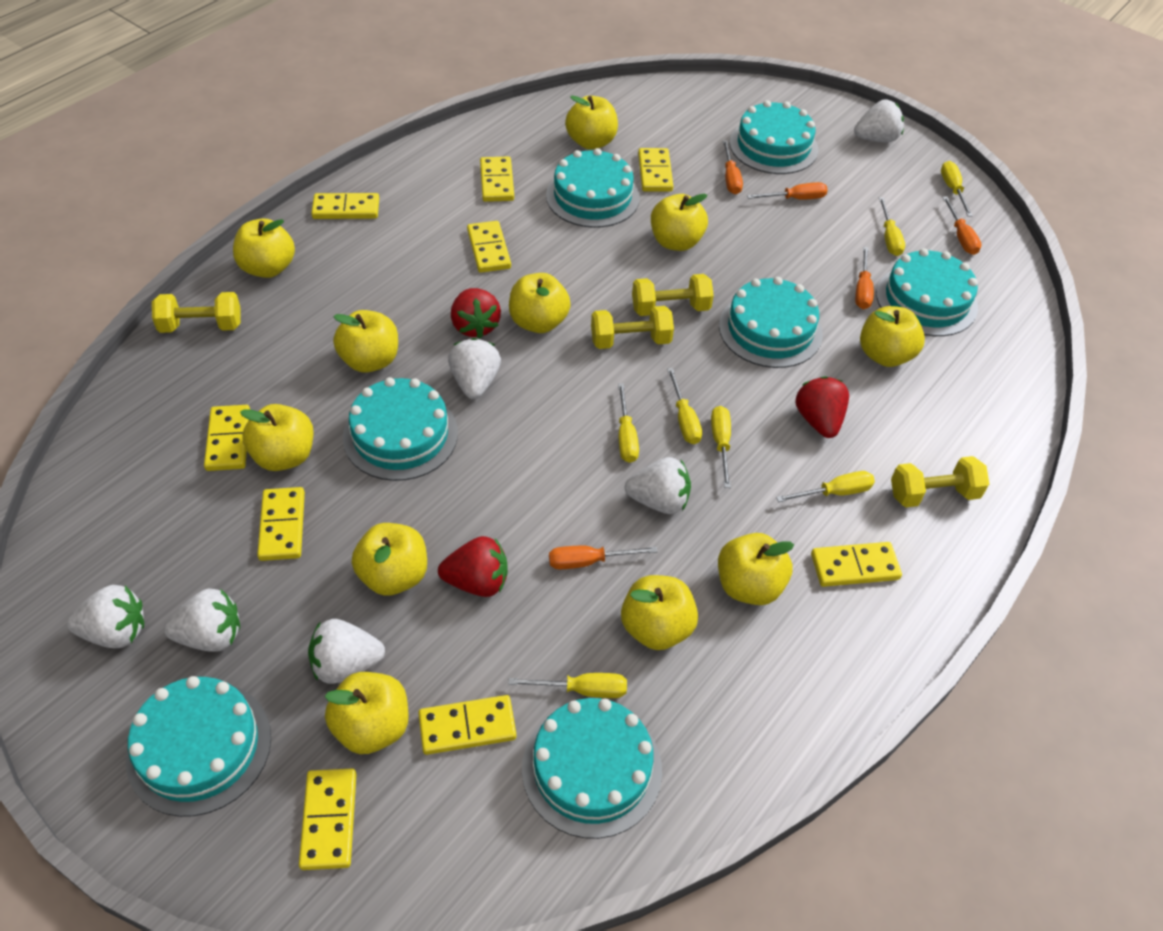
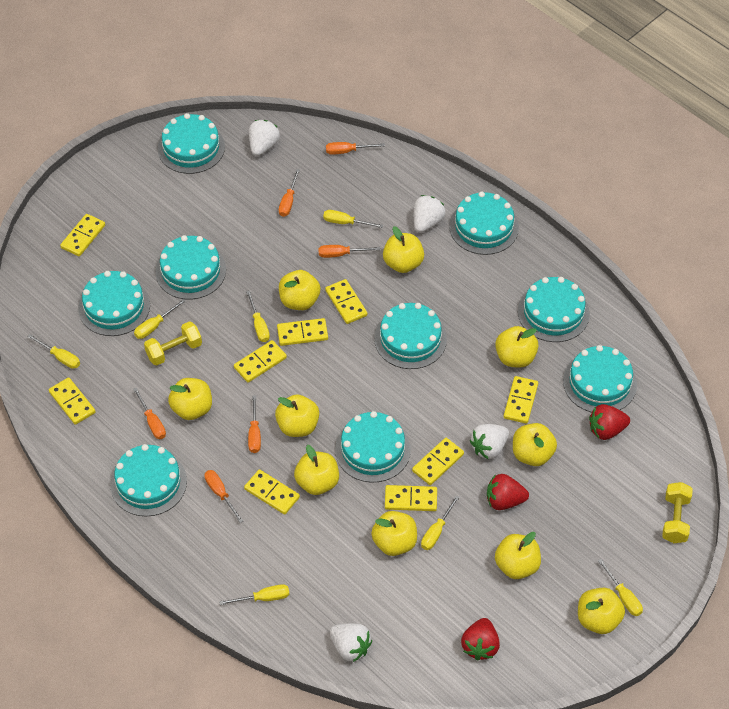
orange screwdriver: [549,546,657,569] [723,140,743,194] [747,182,828,199] [855,247,874,309] [942,196,982,255] = 5 -> [133,388,166,439] [204,470,243,523] [248,395,261,453] [279,169,300,217] [318,245,380,258] [326,142,385,155] = 6
turquoise cake: [126,676,271,817] [343,377,458,481] [522,698,662,839] [546,148,640,228] [719,277,823,368] [730,100,818,174] [876,248,978,336] = 7 -> [78,271,150,336] [110,444,187,516] [155,235,226,299] [158,113,225,174] [335,411,411,482] [374,303,447,369] [449,191,519,255] [518,277,590,342] [563,345,637,413] = 9
white strawberry: [67,585,144,648] [164,588,240,652] [308,619,385,684] [448,338,501,399] [625,457,691,514] [854,100,904,142] = 6 -> [249,120,280,156] [330,623,372,662] [414,195,445,232] [470,424,509,459] = 4
yellow apple: [233,218,295,278] [240,404,314,471] [325,672,409,754] [333,310,398,373] [352,523,427,596] [509,273,571,333] [565,96,618,150] [621,575,698,650] [651,193,708,251] [718,533,794,605] [860,306,925,367] = 11 -> [168,378,212,420] [275,394,319,437] [279,270,320,310] [294,445,339,495] [371,511,417,556] [383,226,424,273] [495,326,539,368] [495,532,541,579] [513,423,557,466] [578,588,625,634] = 10
yellow dumbbell: [152,292,241,333] [591,306,674,349] [632,274,714,316] [891,456,989,507] = 4 -> [144,321,202,366] [662,482,693,543] = 2

